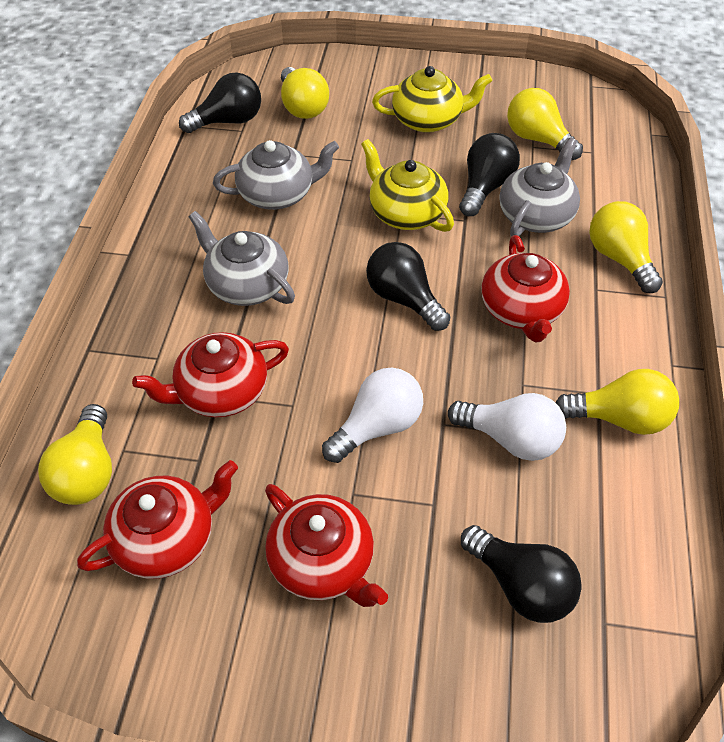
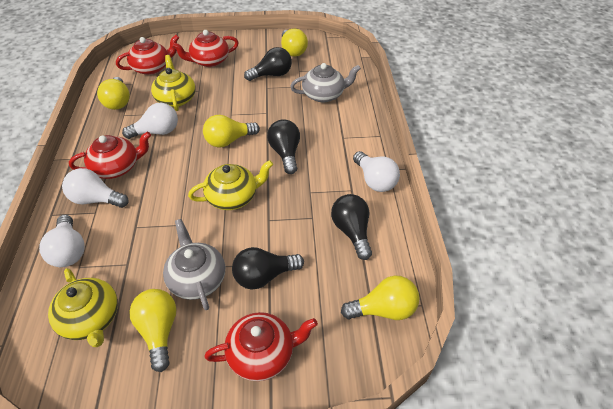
grey teapot: [188,211,295,306] [213,140,339,210] [499,138,580,237] = 3 -> [163,219,225,310] [290,63,361,102] = 2
white light bulb: [322,368,423,463] [448,393,566,461] = 2 -> [39,215,85,267] [62,168,129,208] [122,103,178,139] [353,151,400,192] = 4
yellow teapot: [361,139,454,232] [372,66,492,133] = 2 -> [48,268,118,347] [151,55,196,111] [188,160,273,210] = 3

